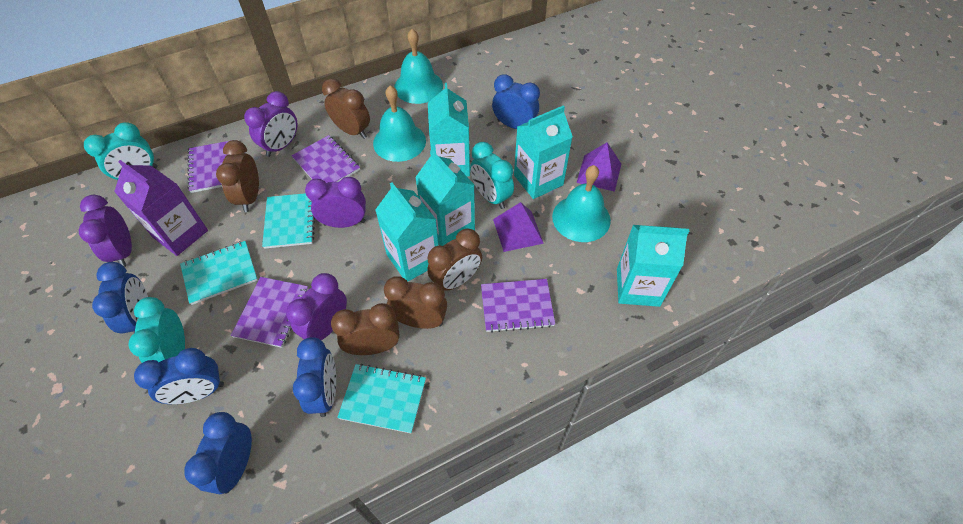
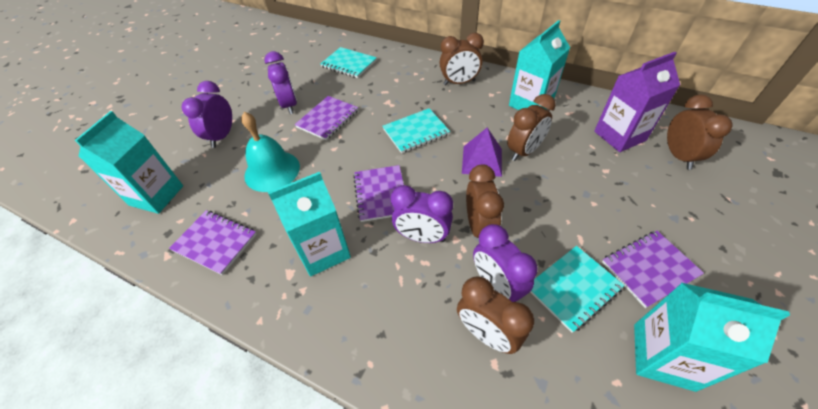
blue clock: [92,262,148,333] [134,348,224,404] [184,412,252,494] [293,337,336,417] [492,74,540,129] = 5 -> none = 0
purple pyramid: [493,202,544,252] [576,143,621,192] = 2 -> [462,128,502,177] = 1
turquoise bell: [373,85,426,162] [394,29,443,104] [552,165,611,242] = 3 -> [241,112,300,192] = 1
turquoise carton: [375,183,439,282] [415,150,475,246] [428,83,470,177] [514,105,573,199] [617,225,689,307] = 5 -> [75,111,183,214] [268,172,351,277] [509,20,570,110] [634,283,790,392] = 4
turquoise clock: [84,122,158,181] [129,297,185,363] [470,142,514,209] = 3 -> none = 0

